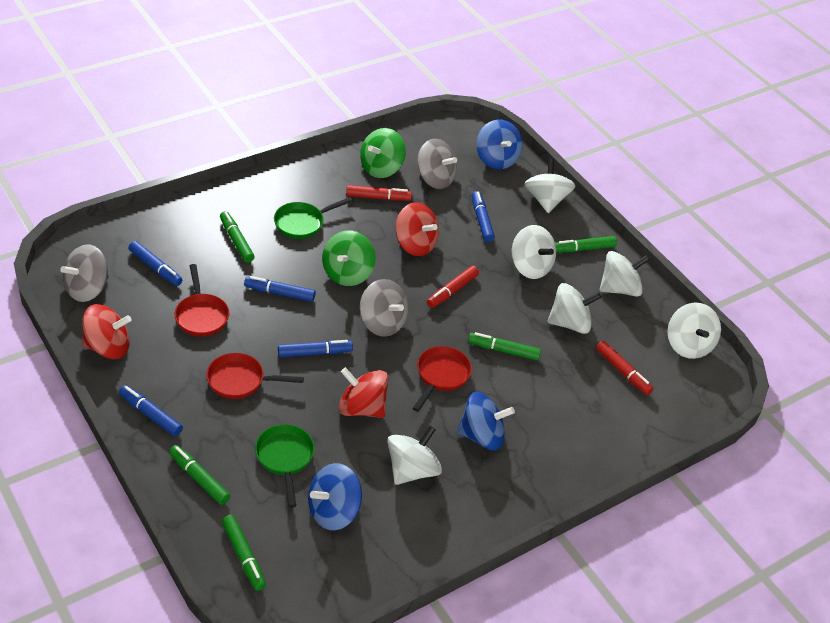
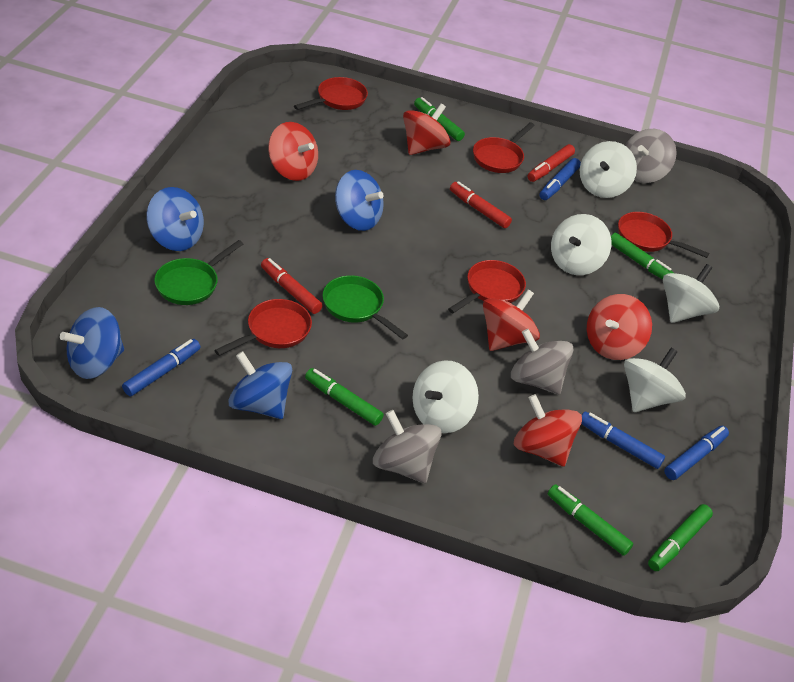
blue marker: [119,385,183,436] [129,241,182,286] [244,276,316,302] [278,340,353,357] [472,191,495,242] = 5 -> [122,339,200,396] [540,158,581,200] [581,412,665,469] [664,426,729,480] = 4
blue spinning top: [308,463,362,530] [457,392,515,450] [476,120,522,169] = 3 -> [60,307,124,379] [146,187,204,251] [228,351,292,419] [335,170,384,231] = 4
green spinning top: [322,231,375,286] [360,128,406,178] = 2 -> none = 0
red pan: [175,264,229,337] [206,353,304,399] [412,346,472,412] = 3 -> [214,299,312,356] [294,77,368,110] [448,260,526,313] [473,122,535,173] [618,212,709,258] = 5
red spinning top: [82,304,132,359] [339,367,389,418] [395,202,439,256] = 3 -> [268,122,318,181] [403,103,450,155] [483,289,540,351] [514,394,582,467] [587,294,652,360] = 5
white spinning top: [387,426,442,485] [512,225,556,279] [524,159,575,213] [548,283,601,334] [600,251,650,297] [668,303,721,359] = 6 -> [412,360,479,433] [551,214,611,275] [580,141,637,198] [624,348,686,412] [663,264,719,323] = 5

